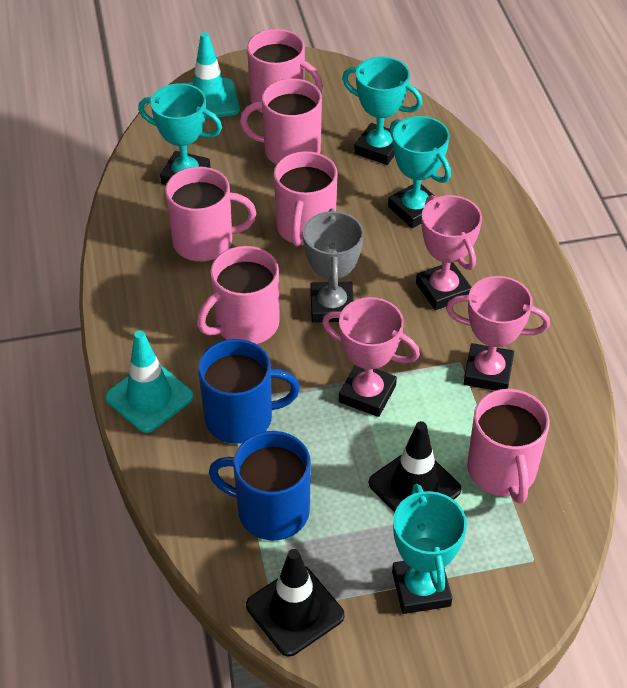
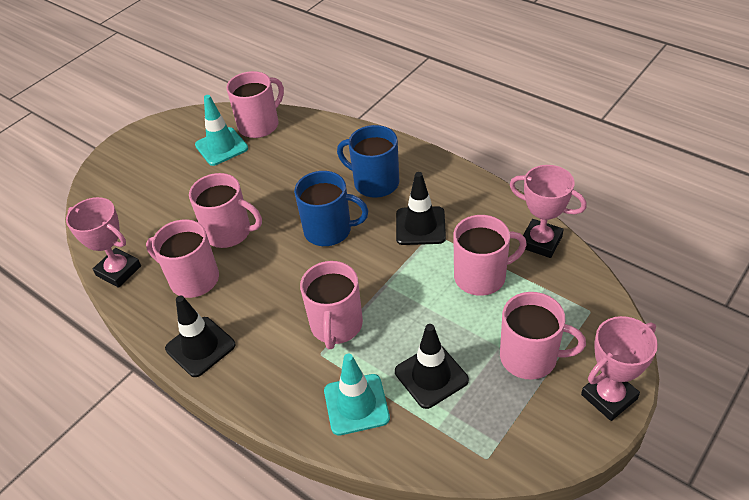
black traffic cone: [246,549,345,657] [369,421,461,513] = 2 -> [165,295,236,377] [395,324,469,409] [396,172,446,245] = 3
grey trophy: [303,209,364,323] = 1 -> none = 0
turquoise trophy: [138,83,222,185] [342,57,422,165] [388,116,451,228] [392,484,467,614] = 4 -> none = 0

